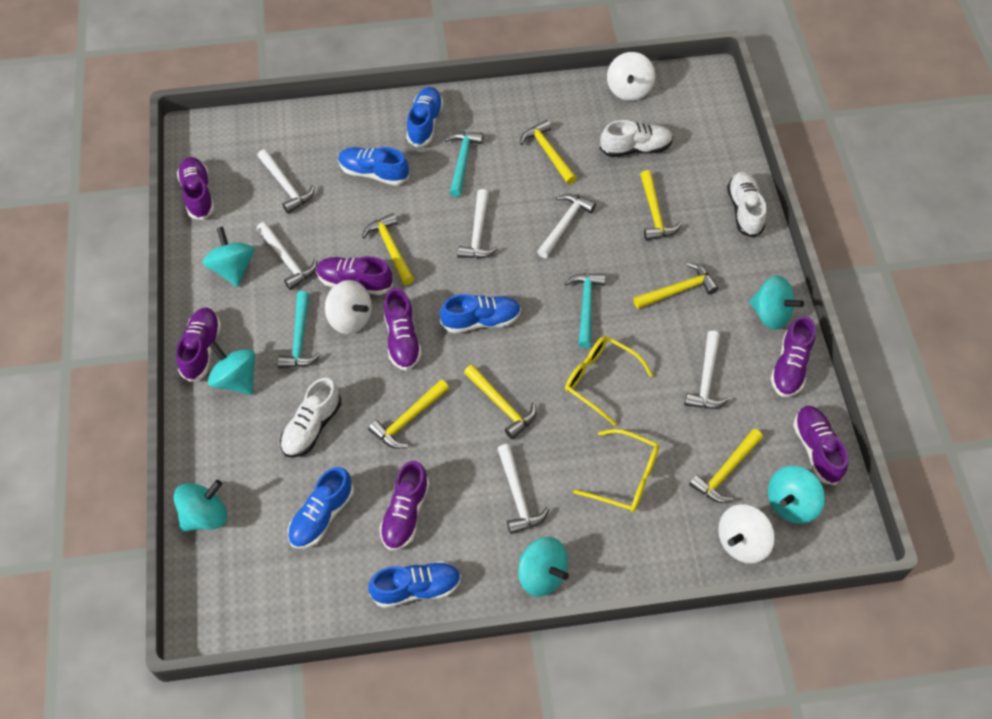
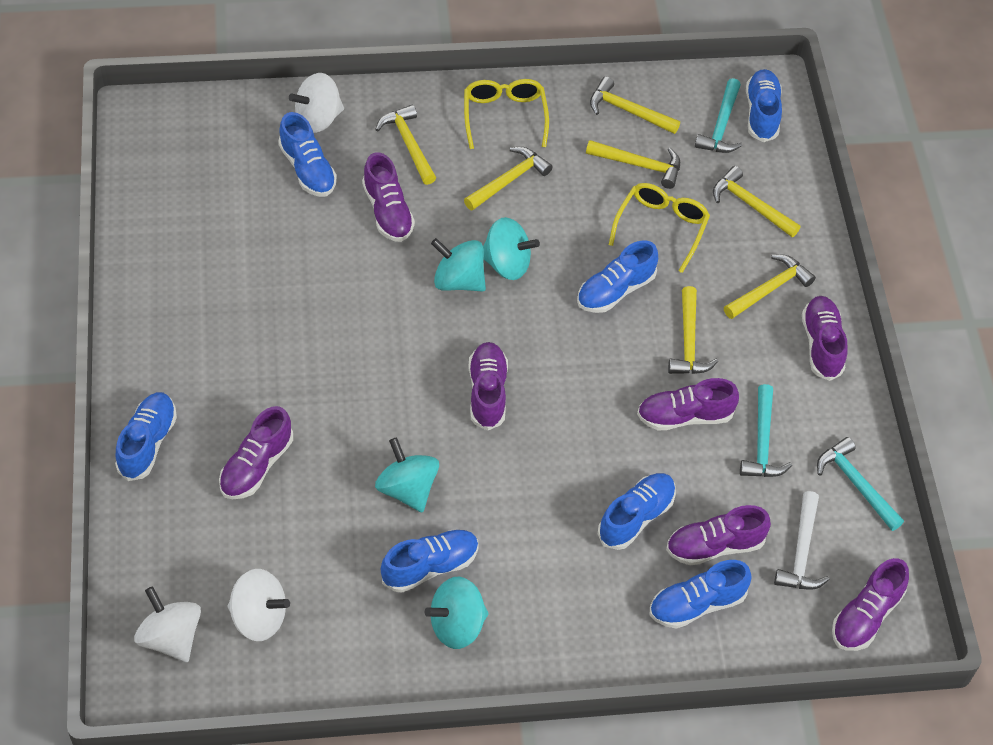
blue shoe: [288,467,354,549] [338,147,409,186] [368,561,461,608] [406,87,443,147] [440,294,521,333] = 5 -> [115,392,177,481] [278,112,337,197] [381,530,478,593] [577,240,658,313] [598,473,676,550] [650,560,752,629] [746,69,782,142] = 7
turquoise spinning top: [173,480,227,532] [202,226,254,287] [208,341,255,395] [518,537,569,597] [749,276,804,330] [768,466,825,524] = 6 -> [375,437,439,513] [425,577,489,649] [431,238,486,292] [483,217,540,280] = 4
white hammer: [257,222,317,290] [258,149,315,214] [457,189,498,258] [497,444,550,534] [537,194,596,258] [684,331,729,409] = 6 -> [774,491,830,590] = 1
white shoe: [280,378,341,457] [600,120,673,157] [727,171,766,238] = 3 -> none = 0

